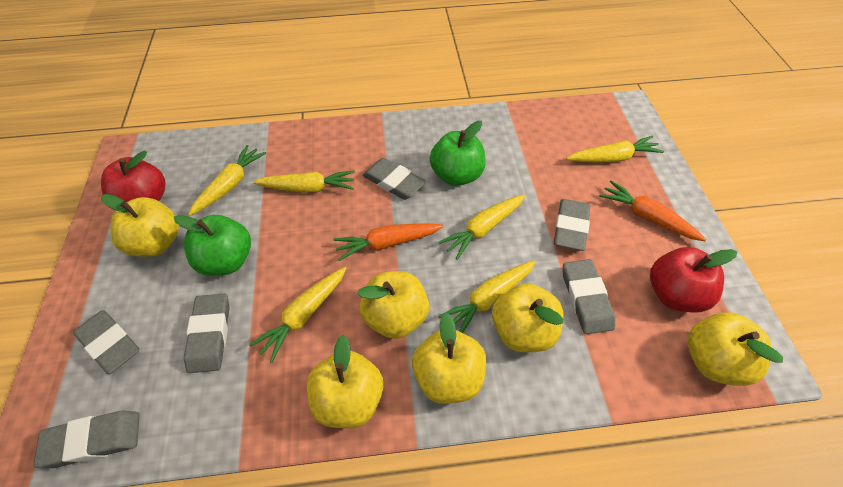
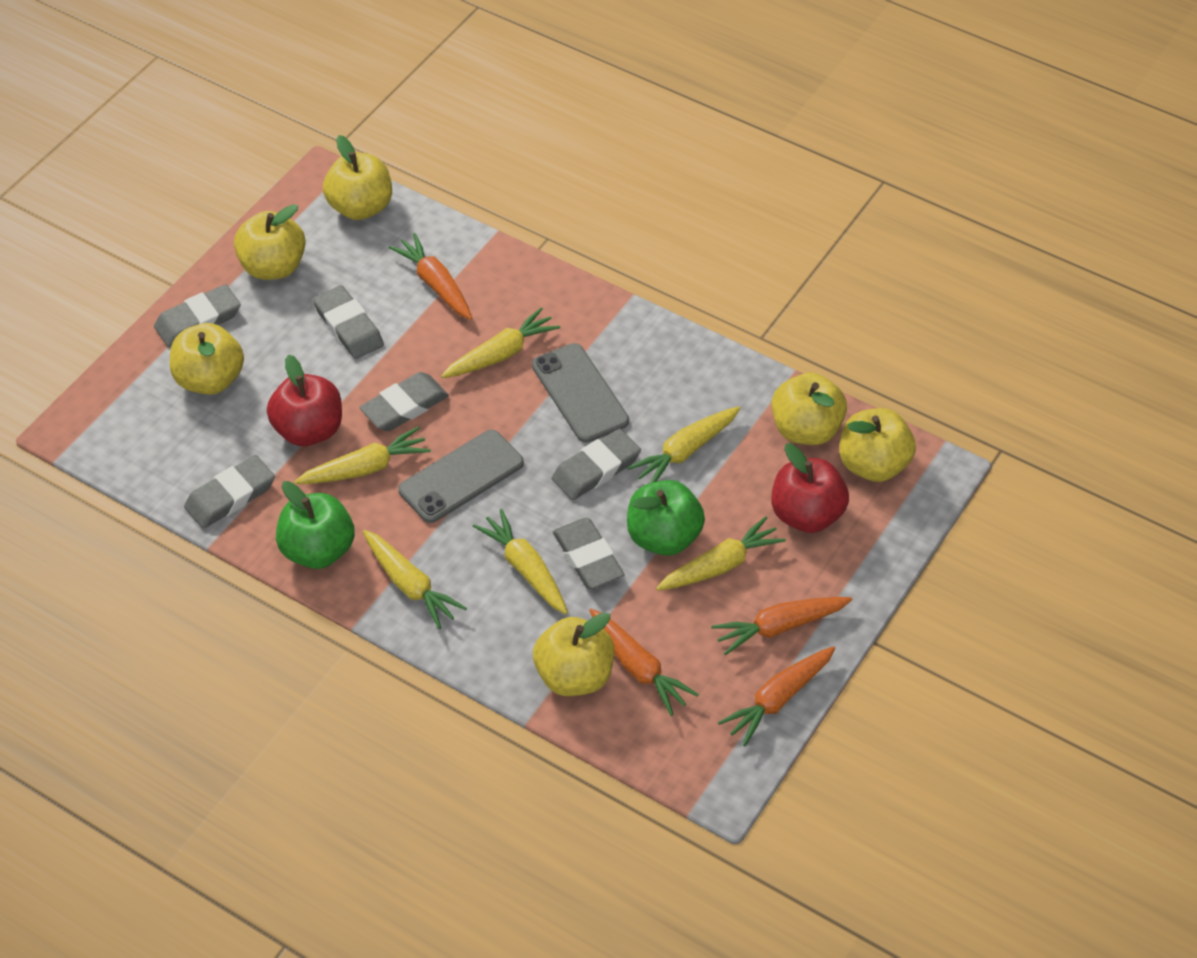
grey phone: none = 0 -> [398,430,524,523] [532,343,629,443] = 2
orange carrot: [333,223,444,261] [599,181,707,242] = 2 -> [389,233,472,320] [589,609,699,716] [711,597,853,655] [718,646,835,746] = 4

